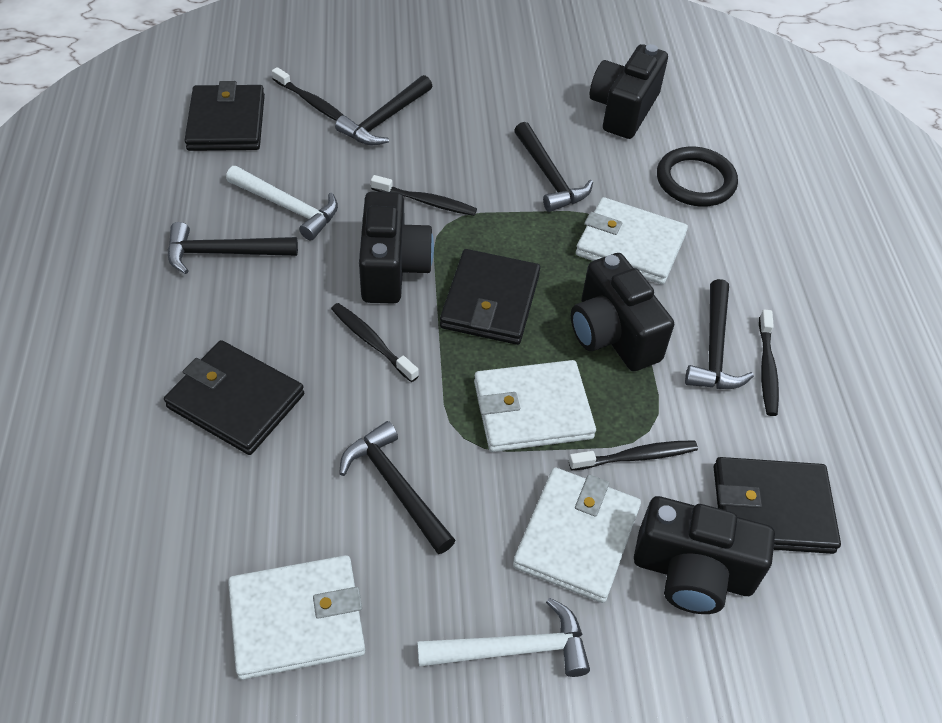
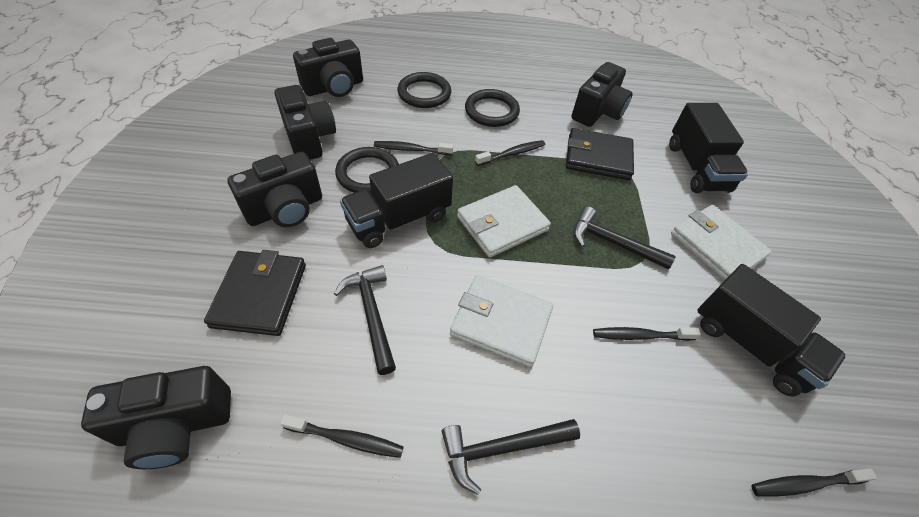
black camera: [359,191,434,303] [571,253,674,371] [590,44,668,139] [634,496,775,614] = 4 -> [81,366,231,469] [227,152,322,227] [275,85,336,160] [293,38,363,97] [572,62,633,127] = 5
black hammer: [168,222,298,274] [335,75,432,145] [339,421,456,554] [514,122,593,212] [685,279,754,389] = 5 -> [334,265,396,375] [441,419,580,495] [574,206,676,269] = 3
black ring: [657,147,738,207] = 1 -> [335,147,399,194] [397,72,451,108] [465,89,520,127] = 3
black truck: none = 0 -> [340,153,453,248] [669,103,748,193] [697,264,846,397] = 3
black wallet: [164,340,304,455] [184,81,265,151] [440,249,540,345] [713,457,841,554] = 4 -> [204,250,306,336] [566,128,634,180] = 2
white hammer: [226,166,338,240] [417,598,590,677] = 2 -> none = 0
white wallet: [228,555,365,680] [474,360,596,452] [513,468,641,603] [576,197,688,284] = 4 -> [450,275,553,367] [457,185,551,258] [671,205,772,281] = 3

